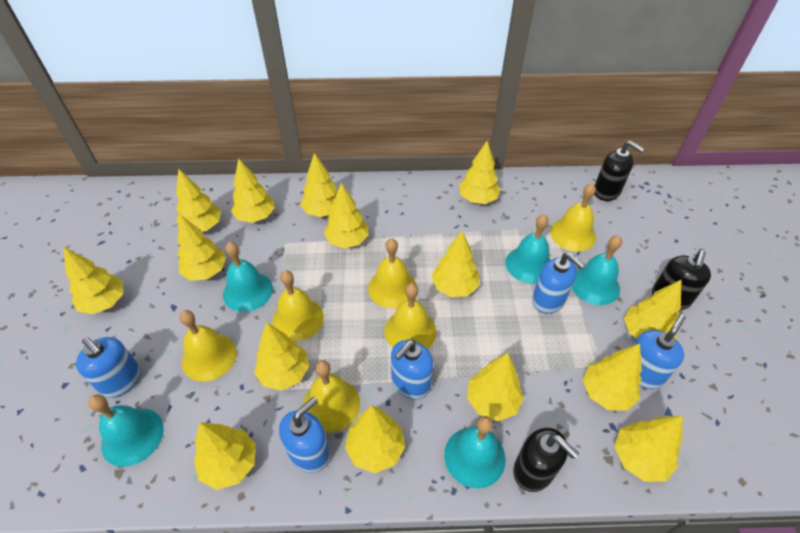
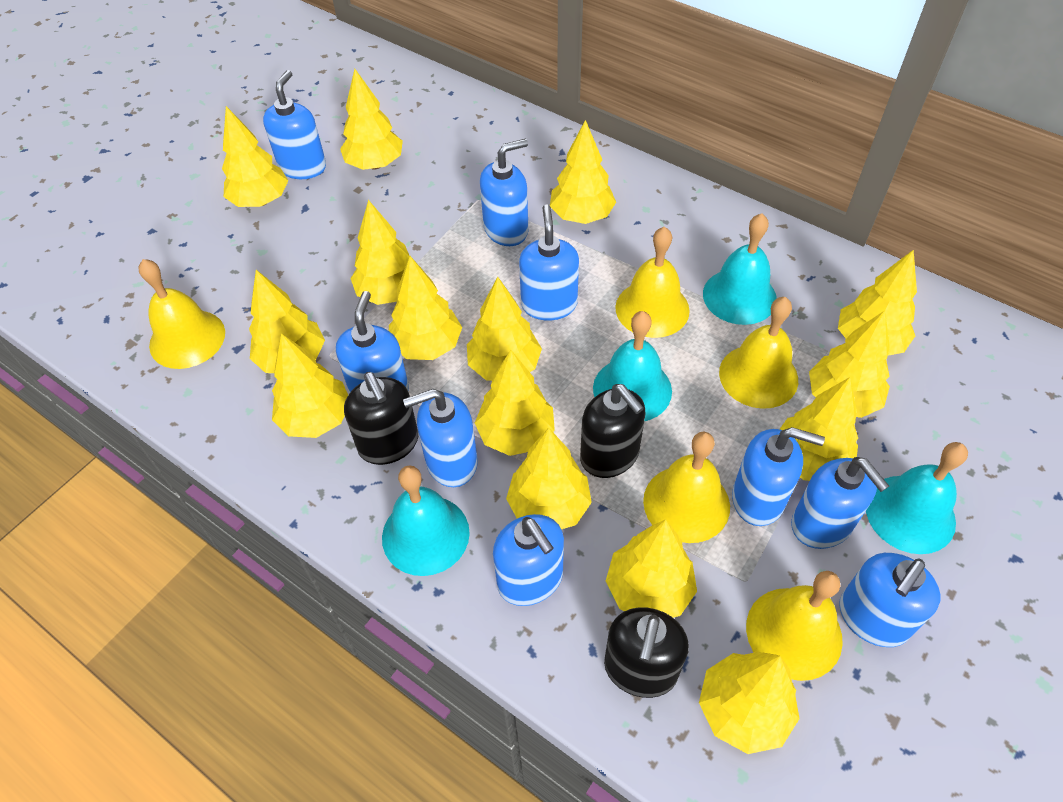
blue soap dispenser: [76,337,141,398] [279,397,330,473] [391,340,433,400] [532,253,585,314] [632,314,686,389] = 5 -> [263,70,326,179] [336,291,409,393] [403,389,478,487] [480,139,529,246] [493,514,564,606] [519,204,579,320] [732,427,825,526] [791,457,889,549] [839,553,941,647] = 9
turquoise bell: [88,394,164,467] [223,242,273,312] [444,416,506,489] [505,214,551,284] [572,235,622,305] = 5 -> [382,465,470,576] [593,311,672,421] [703,213,777,325] [866,442,968,554] = 4
yellow bell: [179,310,237,382] [272,270,324,341] [303,360,360,433] [368,238,416,308] [384,283,437,349] [550,183,596,252] = 6 -> [139,259,225,369] [615,227,690,338] [643,432,730,543] [719,297,798,409] [746,571,843,681] = 5

